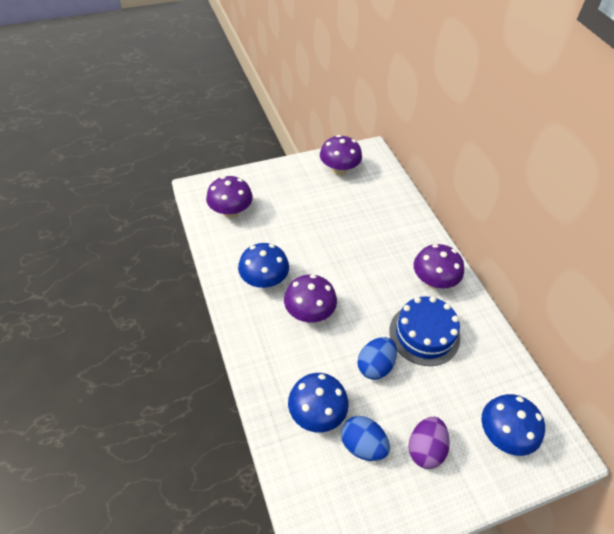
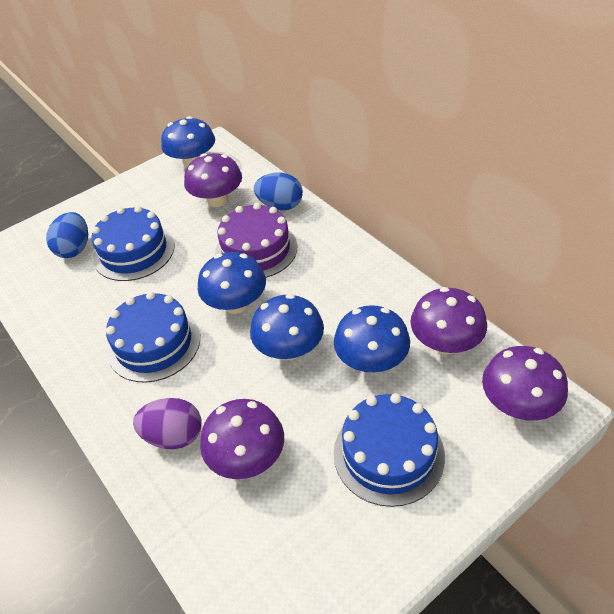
blue cake: [389,296,460,366] = 1 -> [91,206,174,281] [106,292,200,382] [334,393,445,507] = 3
blue mushroom: [238,243,289,288] [288,373,349,432] [481,394,545,456] = 3 -> [161,116,215,168] [198,252,266,314] [250,294,324,360] [334,305,410,373] = 4
purple cake: none = 0 -> [215,203,297,278] = 1

